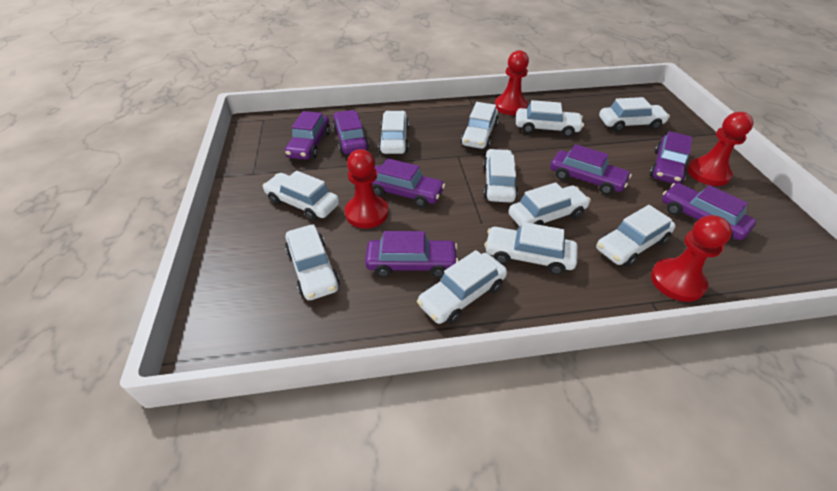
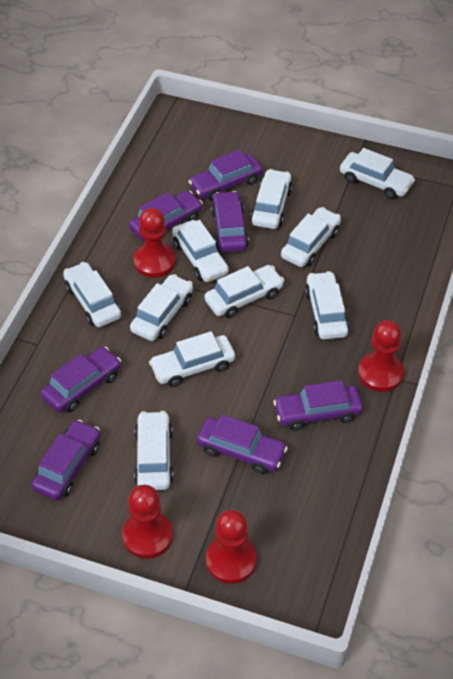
white car: [263,171,339,221] [285,224,340,300] [378,111,409,154] [417,250,507,324] [461,102,499,149] [483,149,518,203] [484,222,578,275] [509,182,591,227] [516,100,584,137] [596,205,676,267] [599,97,670,132] = 11 -> [63,262,121,327] [130,274,193,341] [134,411,173,490] [149,331,235,387] [172,220,229,282] [205,265,285,318] [250,169,292,229] [281,207,341,267] [305,271,349,340] [340,148,415,199] = 10

